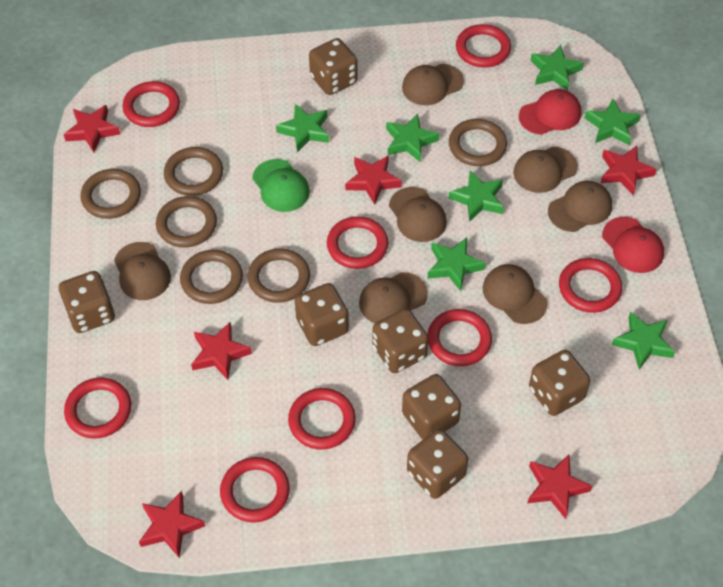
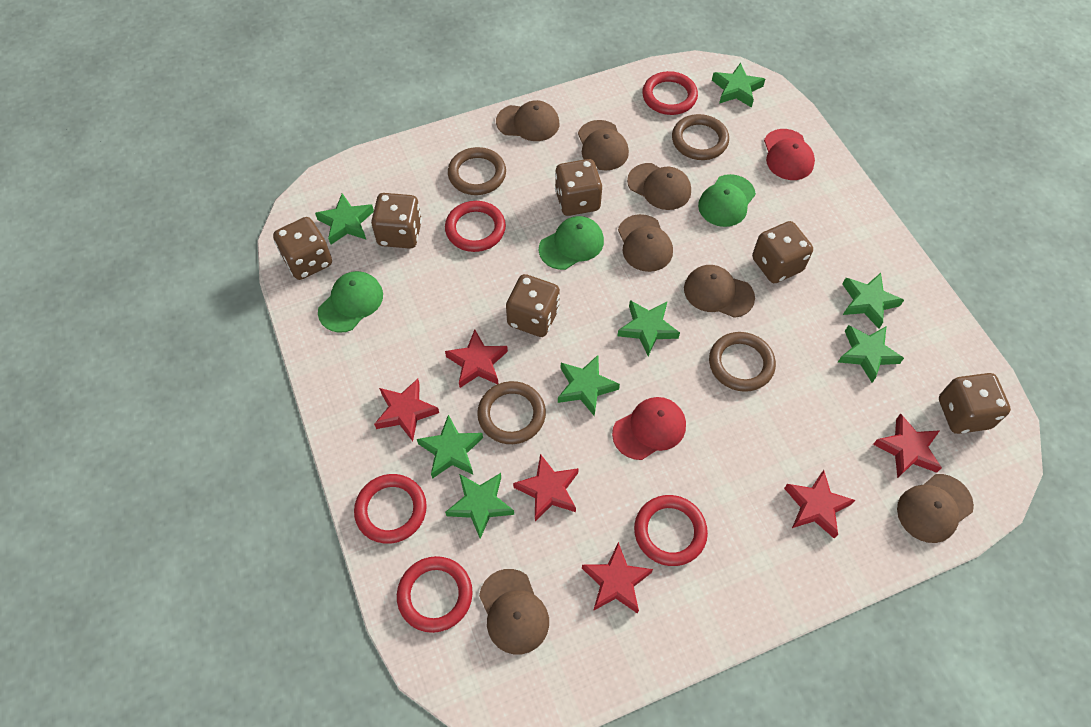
brown dice: [59,271,115,333] [295,283,349,346] [309,38,358,95] [372,308,429,373] [402,374,461,439] [407,429,468,499] [529,350,590,416] = 7 -> [273,217,332,280] [371,193,422,249] [506,274,560,337] [555,159,602,216] [752,221,813,283] [939,373,1011,434] = 6
brown ring: [81,169,141,219] [156,196,217,248] [164,147,223,196] [180,250,243,304] [247,249,310,303] [449,119,507,166] = 6 -> [448,147,506,195] [477,381,546,444] [672,114,729,160] [709,332,776,392] = 4
green cap: [252,159,310,212] = 1 -> [318,271,383,333] [539,216,604,270] [698,174,756,227] = 3
green star: [276,104,329,152] [386,114,439,163] [427,237,486,291] [449,171,504,222] [530,45,584,91] [585,99,641,145] [612,311,675,370] = 7 -> [315,193,374,245] [417,415,483,479] [445,473,514,539] [558,355,620,416] [617,300,680,356] [712,63,765,108] [838,325,904,383] [842,273,904,329] = 8
red ring: [64,378,131,438] [122,81,180,127] [220,457,290,523] [288,388,356,450] [327,216,388,269] [427,309,492,366] [456,24,511,68] [559,258,622,313] = 8 -> [354,474,427,544] [397,556,473,633] [445,201,506,252] [634,495,708,566] [642,71,698,115] = 5

